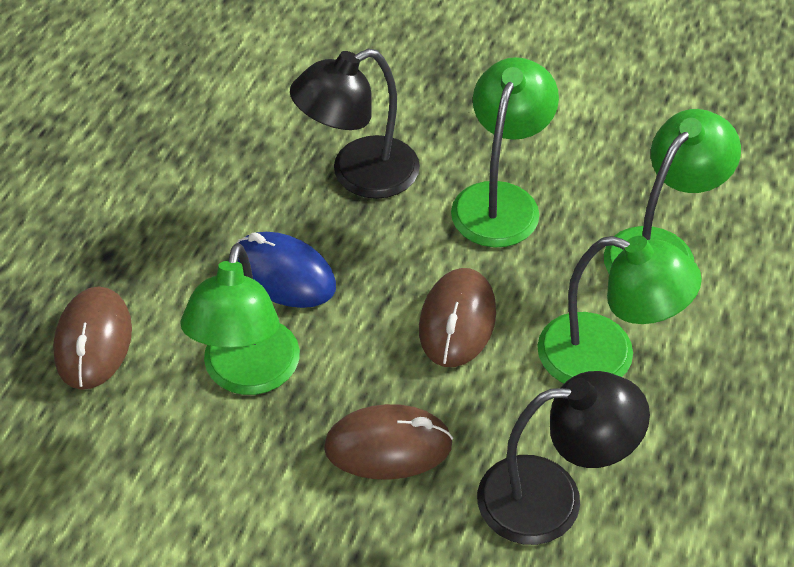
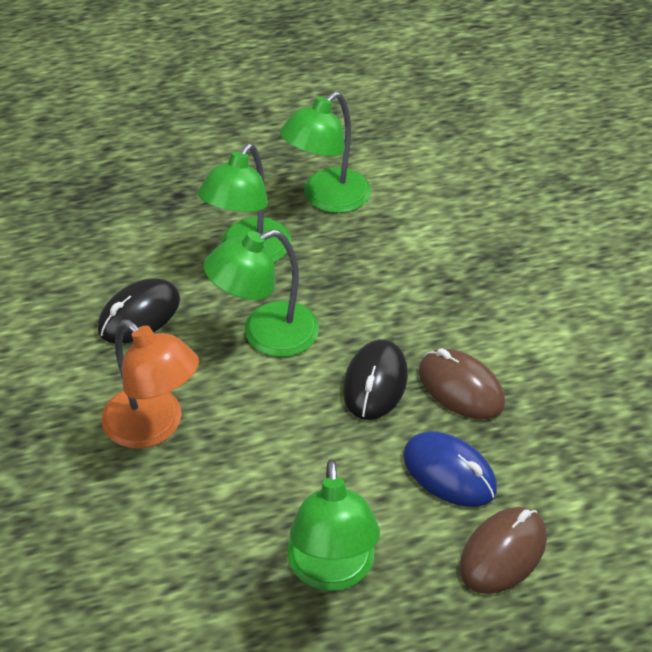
black lamp: [290,49,420,199] [477,371,650,545] = 2 -> none = 0
black mouse: none = 0 -> [98,278,180,343] [343,339,408,420] = 2
brown mouse: [53,286,132,390] [324,404,453,480] [419,268,496,367] = 3 -> [418,348,505,419] [460,507,547,594] = 2
orange lamp: none = 0 -> [101,319,199,449] = 1

